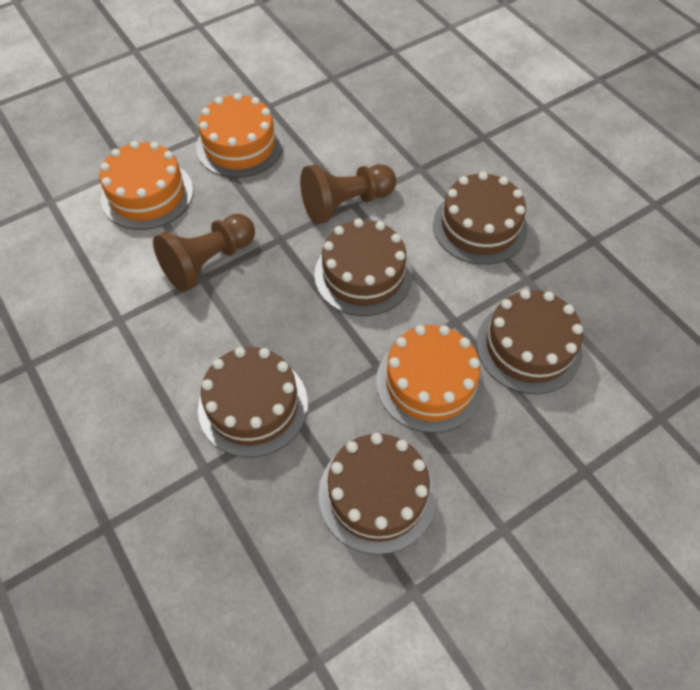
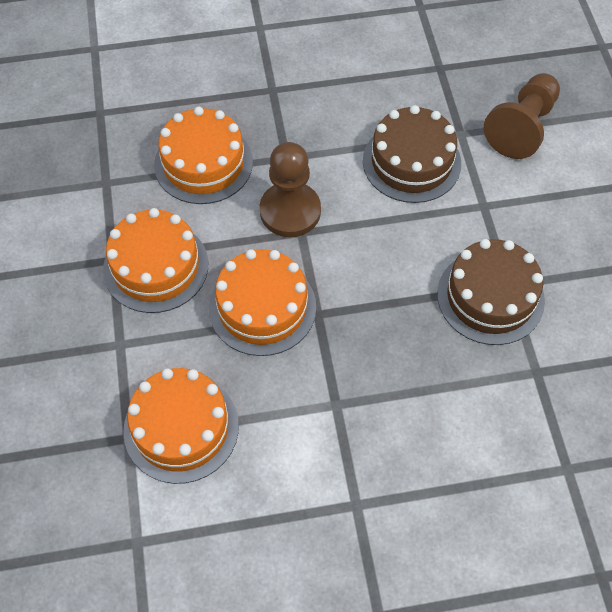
brown cake: [198,347,308,457] [314,218,413,316] [318,433,436,554] [433,172,528,265] [476,289,583,394] = 5 -> [363,105,461,203] [437,239,545,345] = 2
orange cake: [99,141,193,230] [196,93,283,178] [376,325,484,433] = 3 -> [103,208,208,313] [123,368,239,484] [154,106,253,204] [209,249,316,356] = 4

